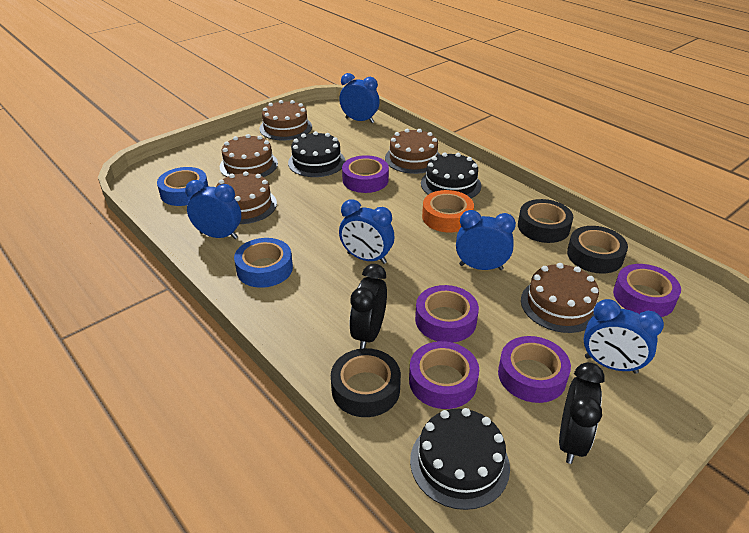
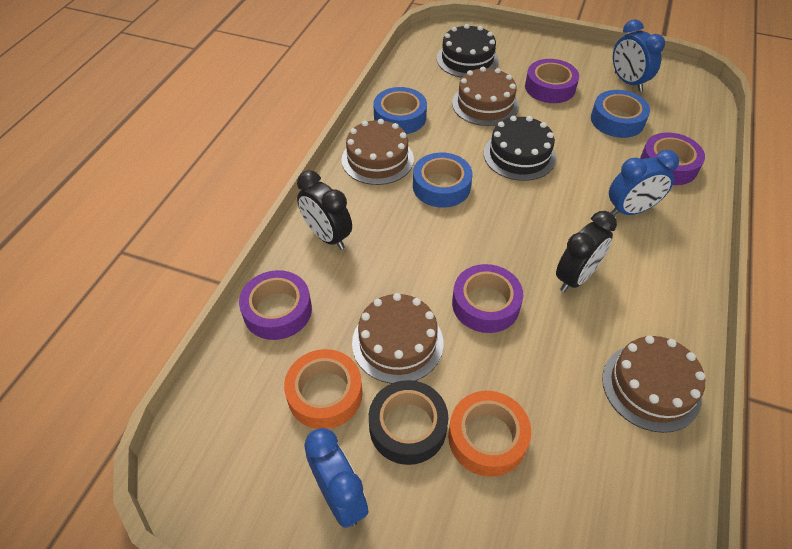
black cake: [288,131,345,177] [410,408,510,510] [421,152,481,198] = 3 -> [437,24,499,78] [484,116,556,181] = 2
black tape: [331,348,401,417] [518,199,573,243] [567,226,628,274] = 3 -> [369,380,448,465] = 1
blue clock: [185,180,241,239] [339,73,380,123] [339,199,394,264] [456,210,516,270] [583,299,664,374] = 5 -> [304,428,368,528] [609,150,679,215] [613,19,665,91] = 3
blue tape: [157,167,208,206] [234,238,293,288] = 2 -> [373,87,427,134] [413,152,473,208] [591,90,650,138] = 3
brown cake: [216,171,277,224] [220,134,278,177] [260,100,312,140] [385,129,440,174] [521,263,599,333] = 5 -> [342,119,414,185] [352,293,443,384] [452,67,519,126] [602,335,705,433] = 4
orange tape: [422,190,474,233] = 1 -> [284,349,363,429] [448,391,531,477] = 2
purple tape: [342,155,389,193] [409,341,479,409] [415,285,479,343] [498,336,571,403] [613,264,681,317] = 5 -> [239,270,312,340] [452,264,523,333] [525,59,579,103] [640,132,705,185] = 4

